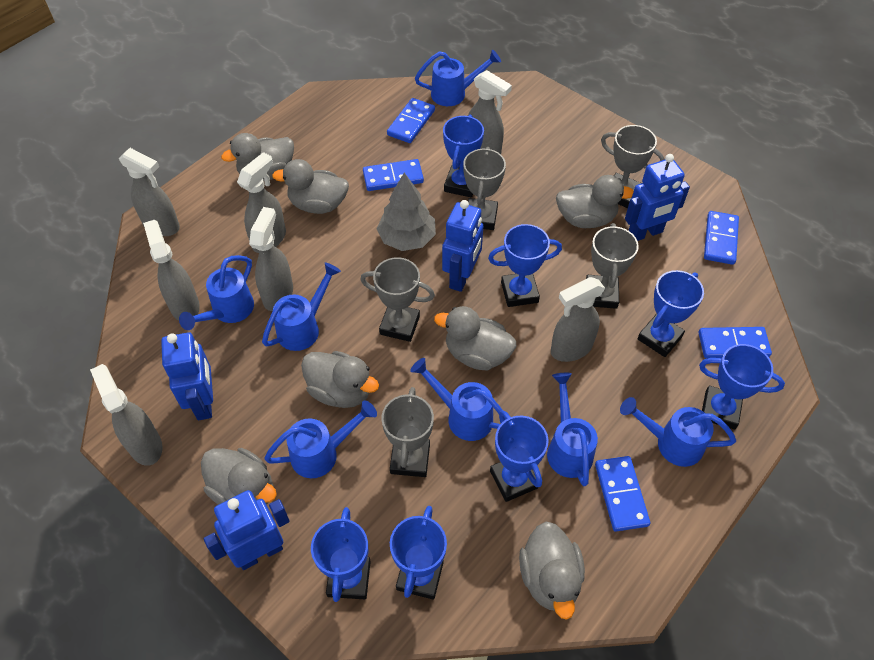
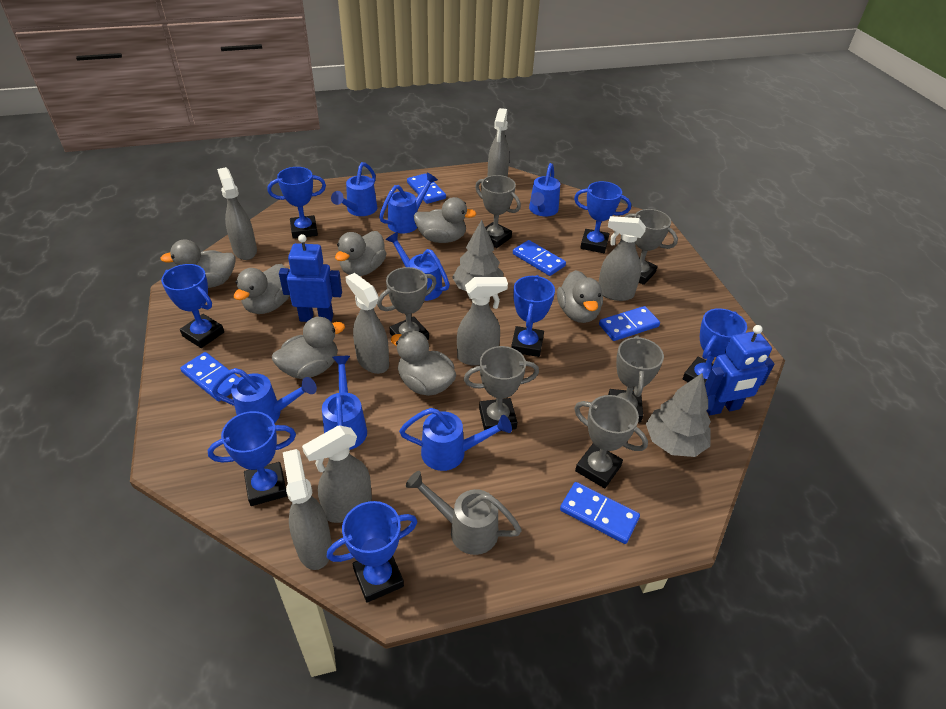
blue robot: [161,332,213,420] [204,490,290,570] [442,200,483,292] [625,154,690,241] = 4 -> [279,234,342,322] [705,325,774,415] = 2
grey tree: [377,173,436,251] = 1 -> [452,220,503,291] [646,373,711,457] = 2
grey trophy: [360,257,435,342] [381,387,434,477] [463,147,506,230] [586,223,639,309] [601,125,665,208] = 5 -> [377,267,437,340] [464,346,539,431] [475,175,521,248] [574,395,648,488] [608,335,664,422] [625,209,678,285] = 6
grey watering can: none = 0 -> [406,471,522,555] = 1

